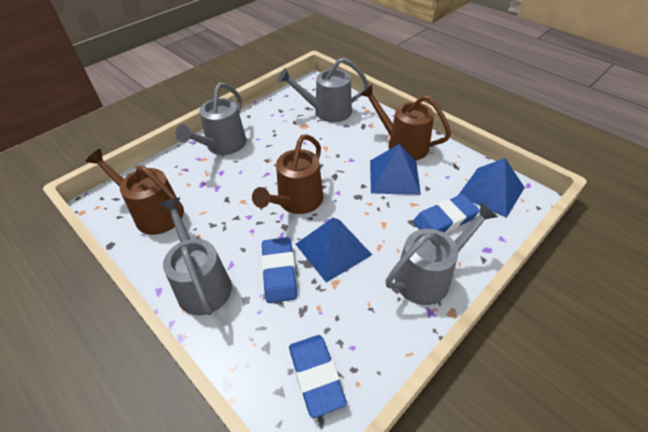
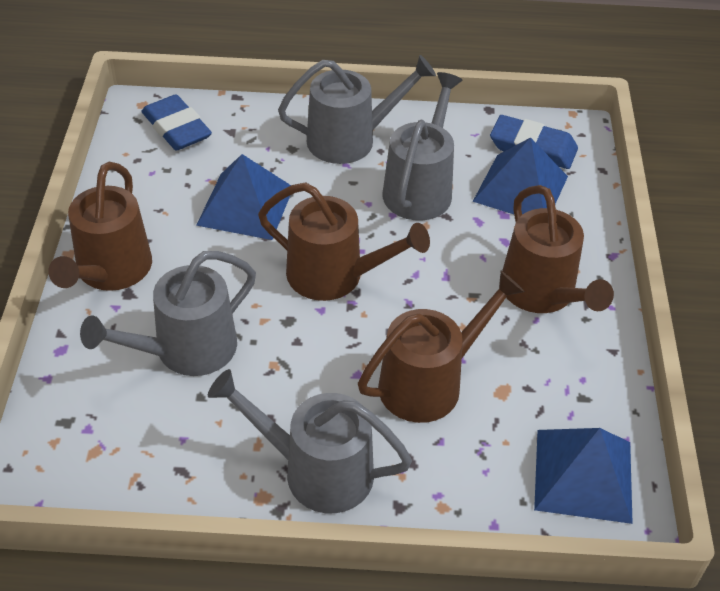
blue eraser: [261,237,297,303] [289,335,347,418] [413,194,480,233] = 3 -> [142,94,212,151] [490,115,578,169] = 2
brown watering can: [86,149,184,235] [252,134,323,214] [360,84,451,160] = 3 -> [48,162,152,291] [258,182,430,301] [358,271,525,423] [502,185,614,313] = 4

